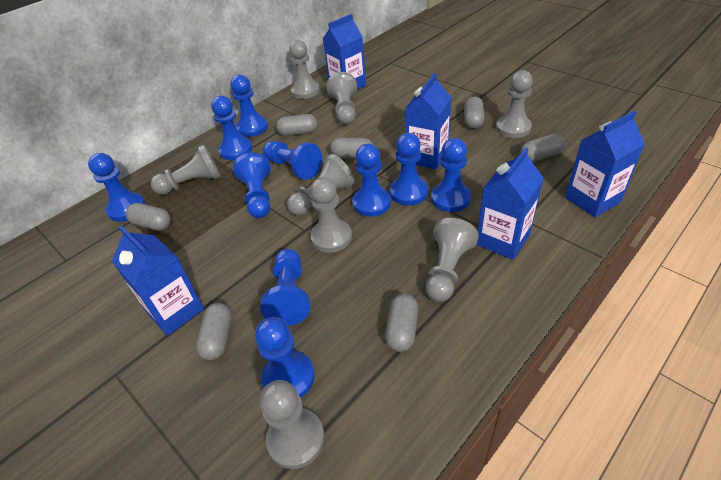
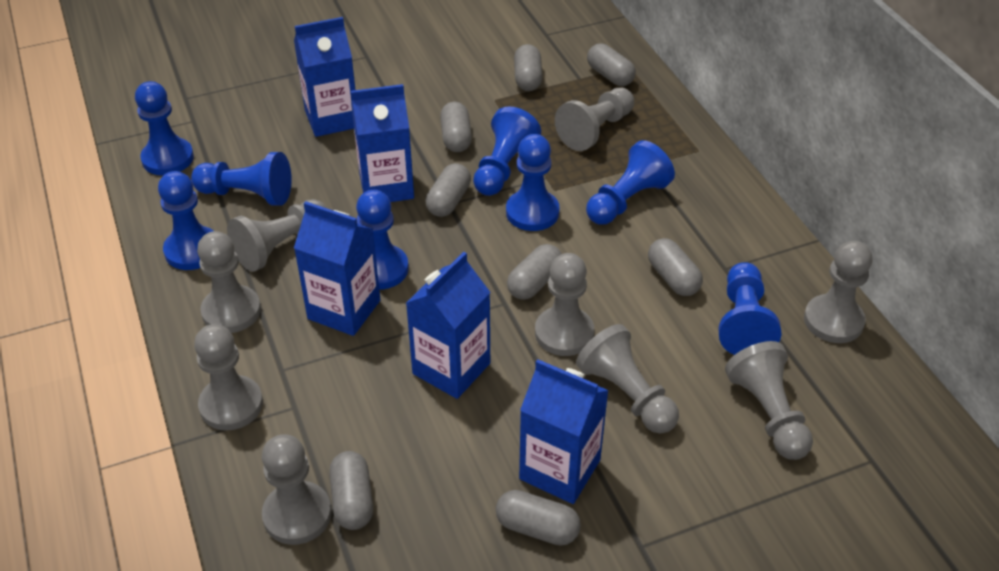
blue pawn: [88,153,145,222] [211,96,252,160] [230,74,268,137] [233,153,271,218] [255,317,315,398] [260,249,310,326] [263,141,322,180] [352,144,391,217] [390,133,428,205] [431,138,471,212] = 10 -> [135,81,194,175] [158,171,214,270] [191,152,292,206] [356,190,409,290] [473,106,541,196] [506,134,560,231] [586,140,675,225] [718,262,781,355] = 8
grey capsule: [126,203,171,231] [196,303,232,361] [276,114,317,136] [330,138,373,158] [385,294,418,352] [464,96,485,129] [521,134,565,162] = 7 -> [329,451,373,530] [425,163,471,217] [440,102,472,152] [496,490,581,546] [507,244,562,300] [514,44,543,91] [587,43,636,86] [648,238,703,296] = 8
grey pawn: [151,144,221,195] [259,380,325,469] [287,154,354,216] [289,40,320,99] [310,177,352,253] [326,72,357,124] [426,218,479,302] [496,70,533,138] = 8 -> [194,324,263,431] [197,231,261,333] [227,199,327,272] [262,434,332,545] [535,253,594,356] [555,87,634,151] [576,324,679,434] [725,341,813,460] [804,241,872,343] = 9

